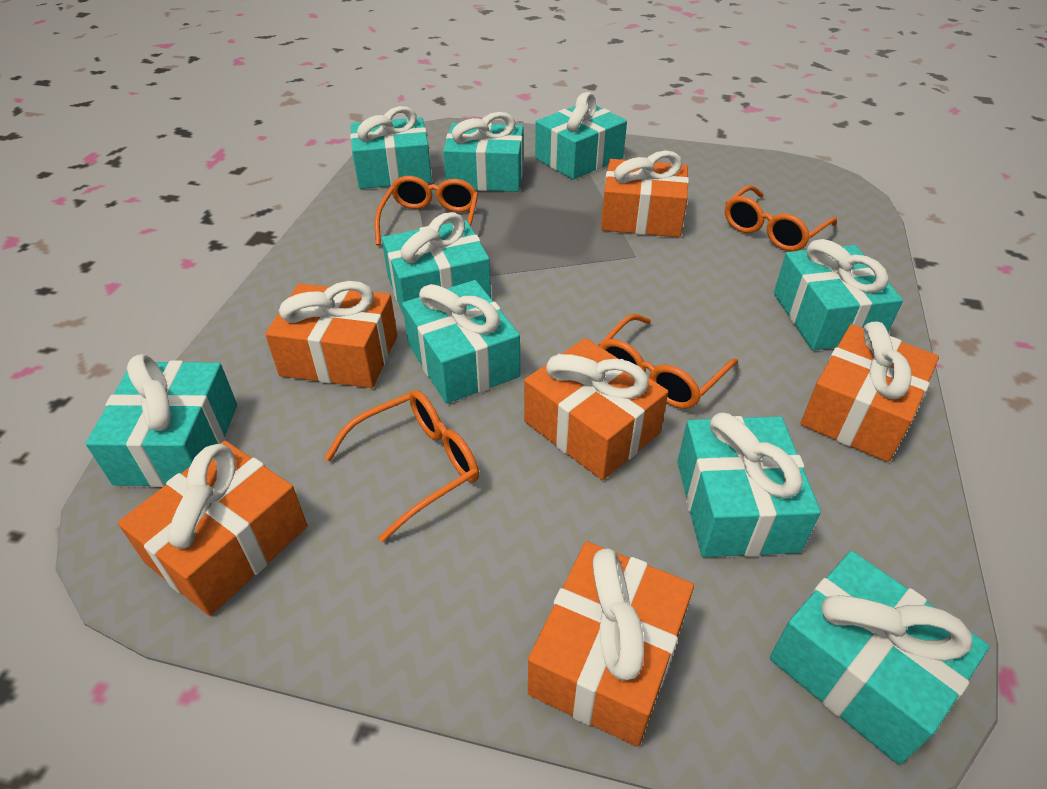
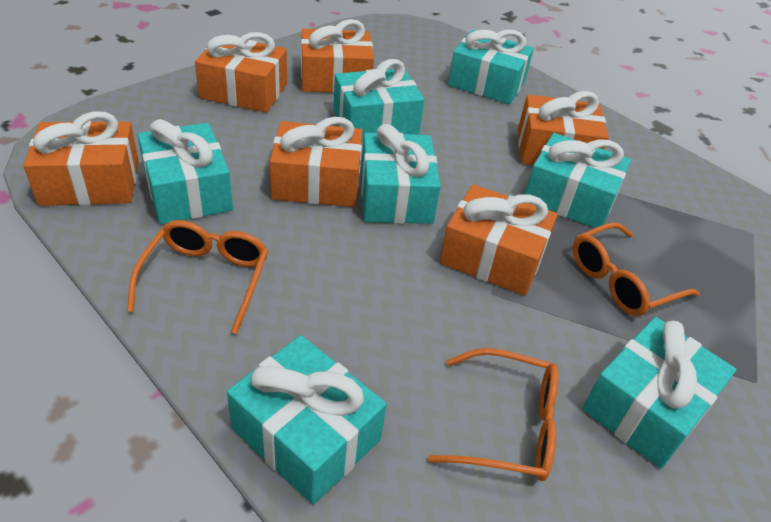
orange glasses: [324,390,479,542] [375,176,478,245] [598,314,738,409] [725,185,837,251] = 4 -> [127,220,268,334] [428,348,559,481] [573,222,700,316] = 3
turquoise gift: [85,354,237,487] [350,106,432,189] [382,212,491,315] [402,280,520,404] [443,112,523,192] [535,92,627,180] [677,412,821,557] [770,551,990,765] [774,239,903,350] = 9 -> [137,119,233,224] [227,335,387,505] [333,59,424,141] [361,124,441,224] [448,30,534,104] [525,133,631,228] [582,317,737,469] = 7

